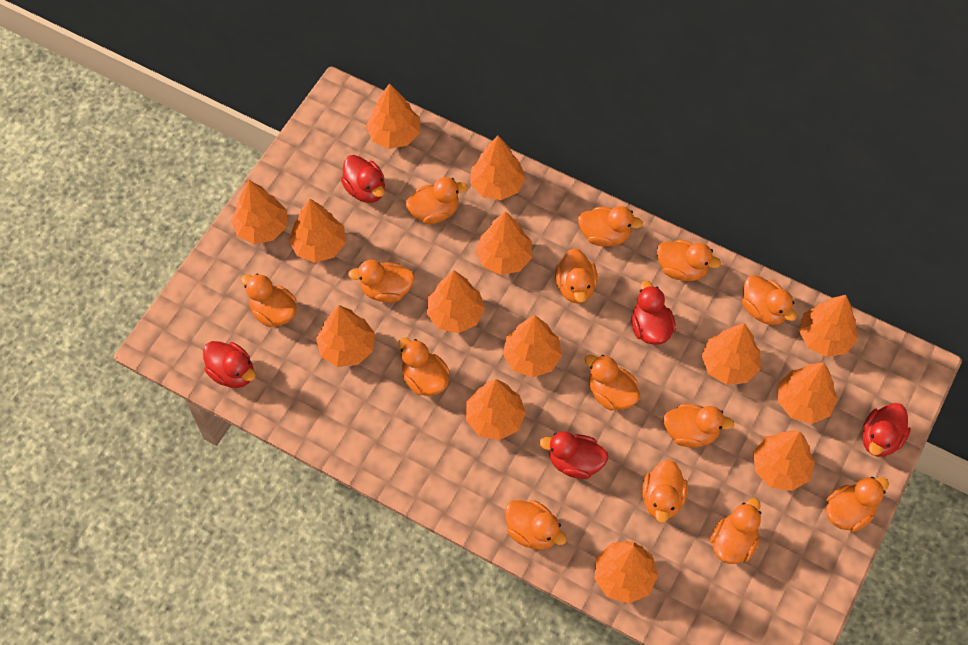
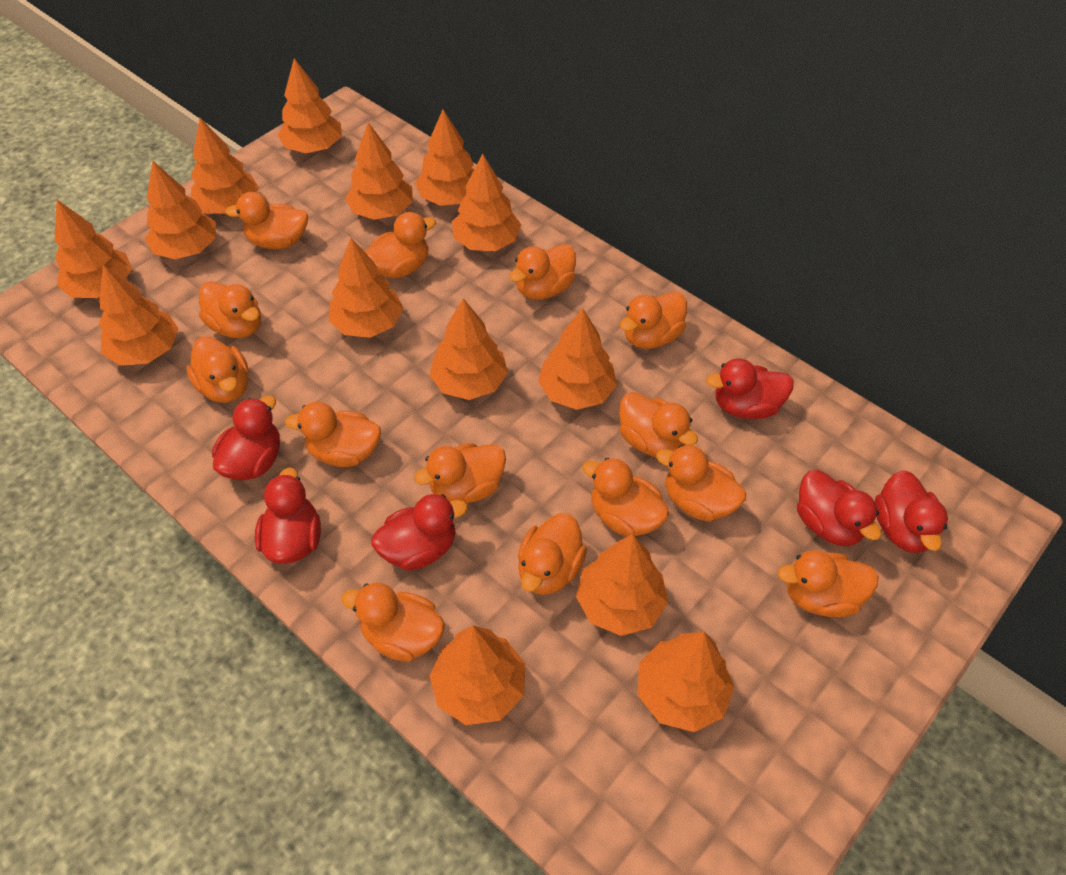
red duck: [203,341,256,388] [341,155,385,203] [539,431,608,479] [632,281,676,345] [862,403,911,457] = 5 -> [212,395,280,480] [255,467,321,564] [371,494,468,571] [706,358,794,419] [797,470,882,546] [875,470,948,553] = 6

